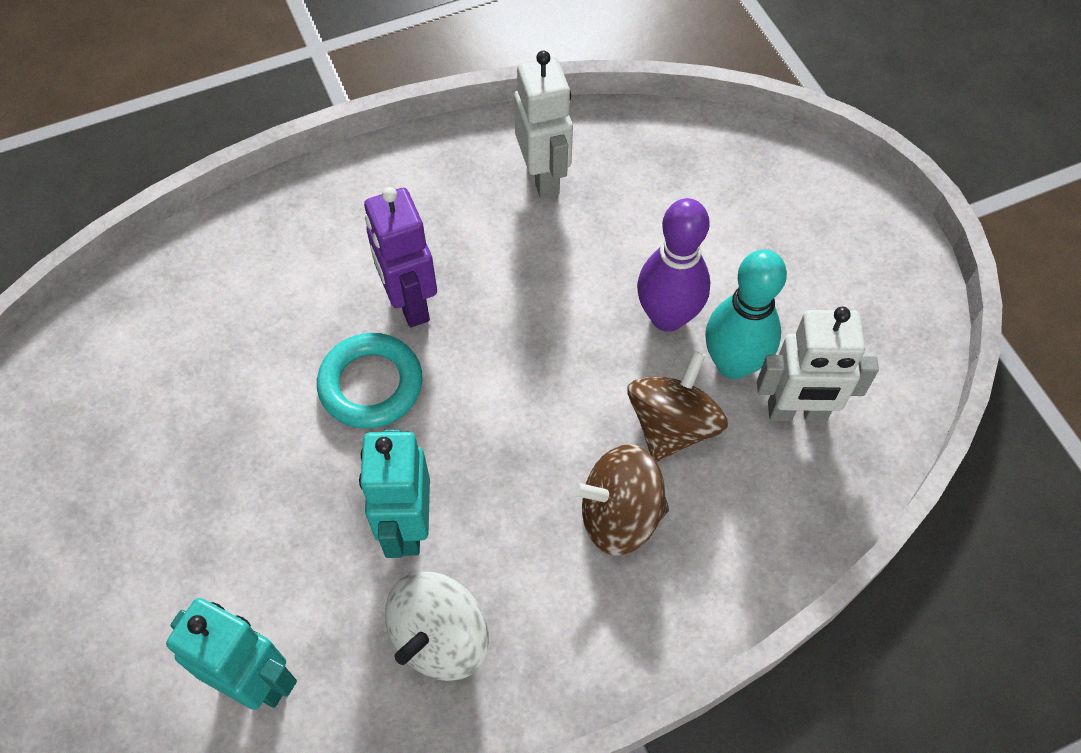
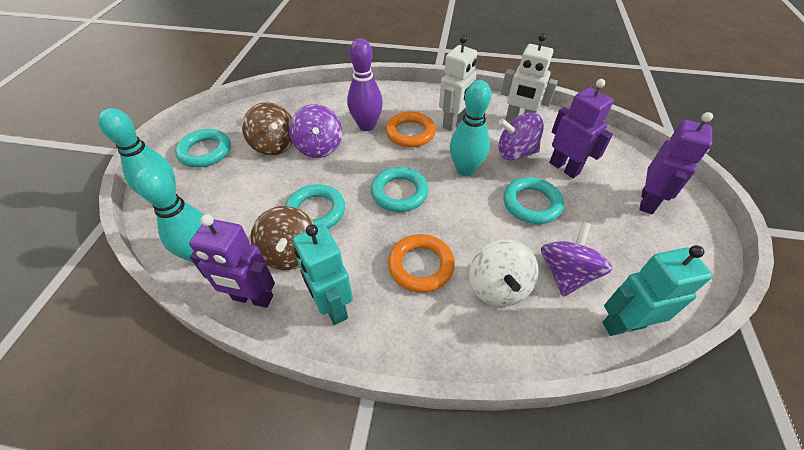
orange ring: none = 0 -> [385,111,436,147] [388,234,455,293] = 2
purple robot: [364,187,437,328] = 1 -> [189,214,275,308] [549,79,614,178] [639,112,713,214] = 3
purple spinning top: none = 0 -> [289,104,342,158] [498,113,544,160] [541,222,613,297] = 3
turquoise bowling pin: [705,249,787,379] = 1 -> [98,108,176,195] [135,166,204,262] [450,80,491,176] = 3
turquoise ring: [317,333,423,429] = 1 -> [175,129,231,167] [285,184,345,229] [371,167,429,212] [503,177,564,224] = 4

